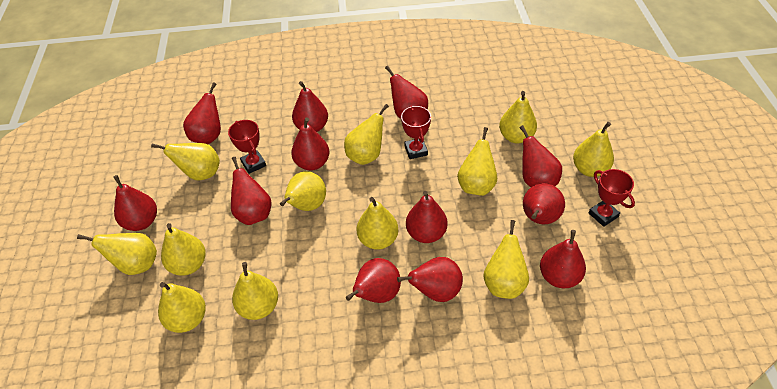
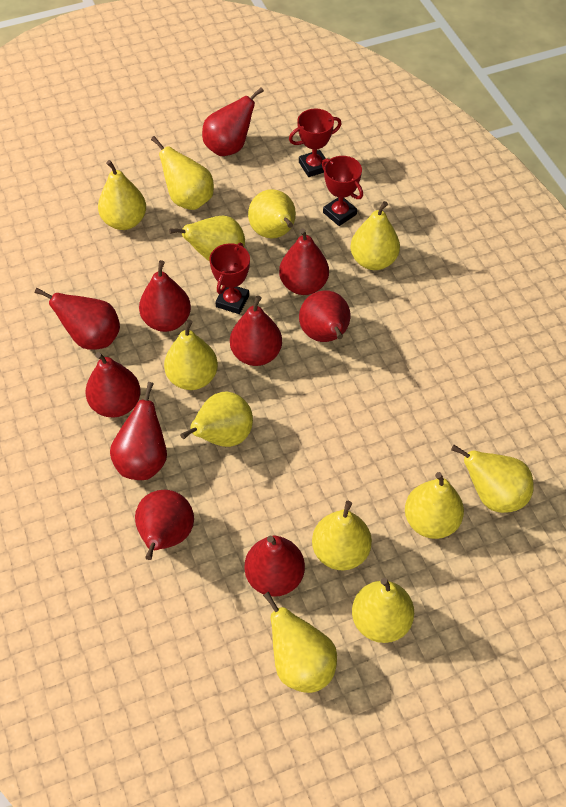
red pear: [113,175,157,231] [183,82,221,144] [231,157,271,225] [291,117,329,171] [292,81,328,132] [346,258,401,303] [385,66,428,119] [397,257,463,302] [406,191,448,243] [520,125,562,187] [523,183,565,224] [540,230,586,288] = 12 -> [35,288,120,350] [85,352,141,417] [110,382,167,480] [135,490,194,560] [139,260,191,332] [202,87,264,156] [230,295,282,366] [245,535,305,597] [279,228,329,295] [299,290,350,342] = 10

